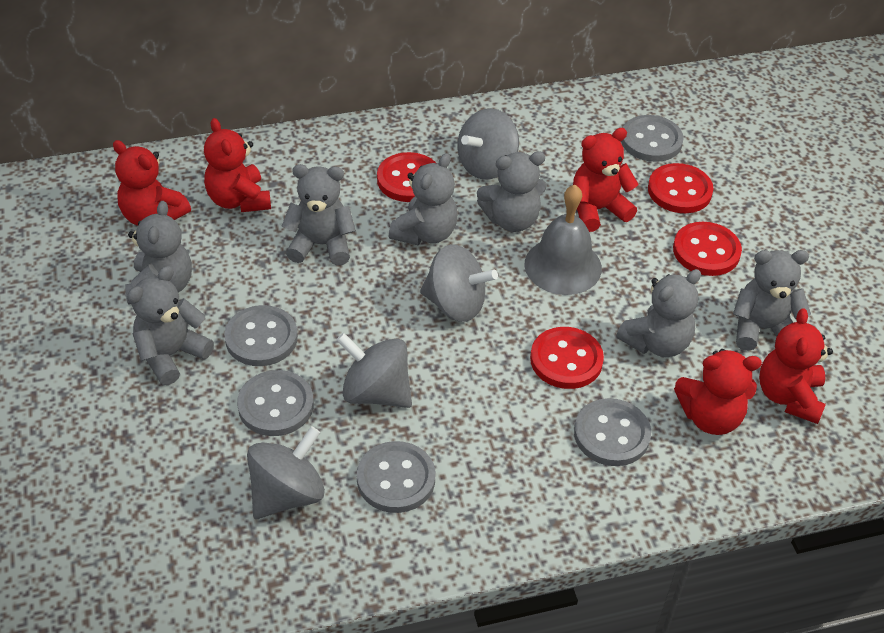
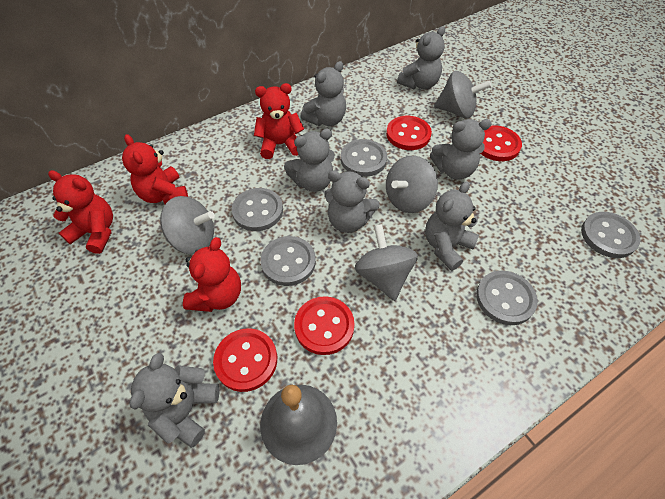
red teddy bear: [113,140,191,226] [204,118,271,212] [573,128,639,232] [674,349,762,435] [759,308,833,424] = 5 -> [48,170,113,254] [122,134,188,204] [183,237,241,312] [254,83,304,159] = 4

